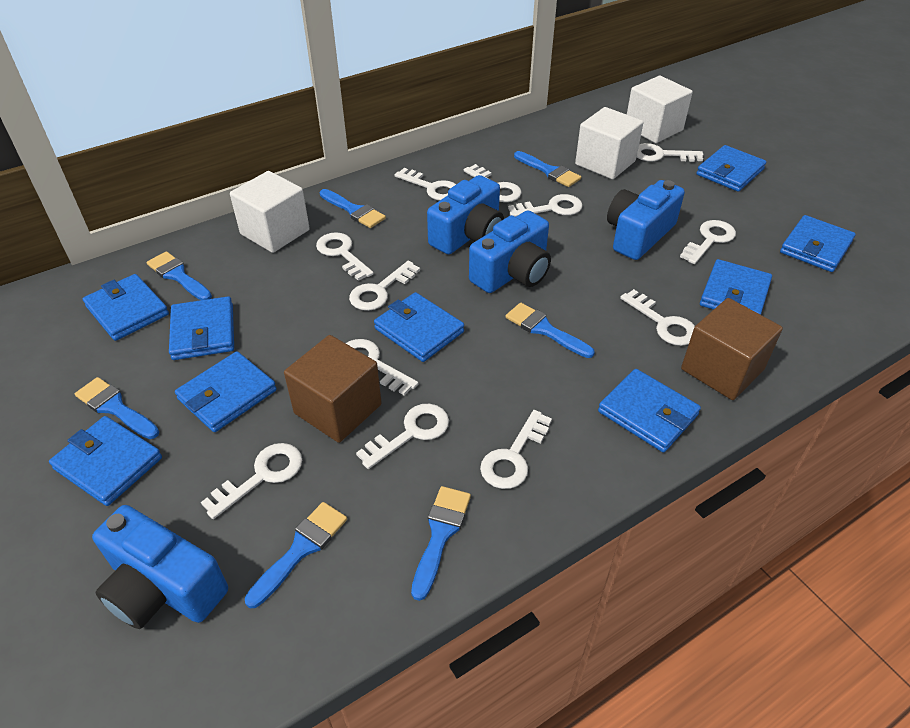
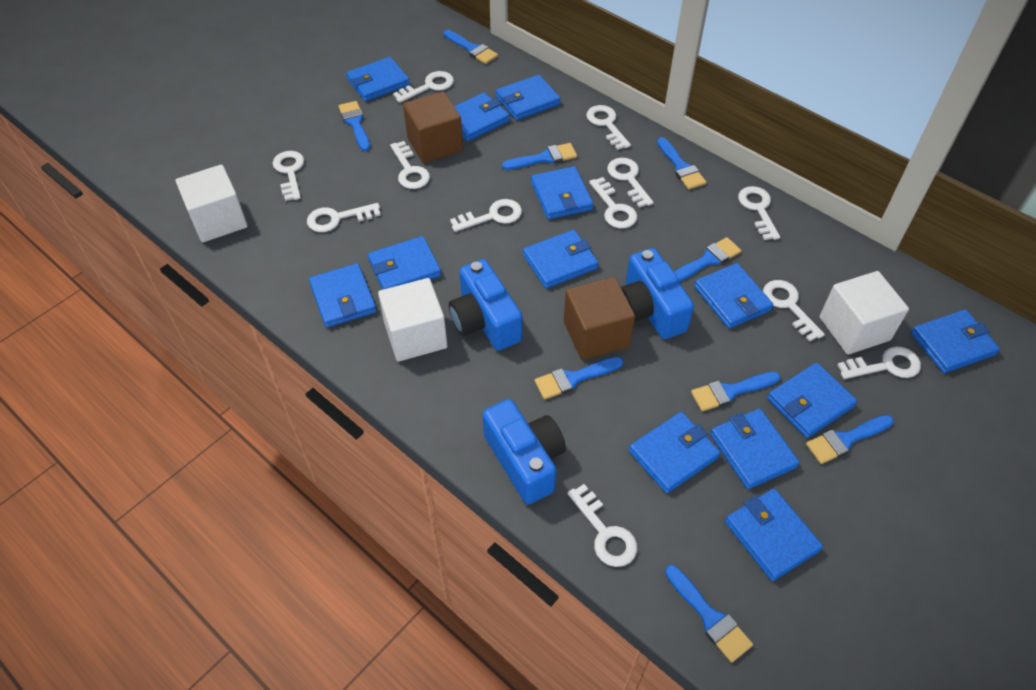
blue brush: [75,377,159,439] [147,251,212,300] [245,502,347,608] [320,189,386,228] [411,486,471,601] [505,303,595,358] [514,151,581,187] = 7 -> [339,101,370,151] [443,30,498,64] [502,143,577,170] [535,357,623,399] [657,137,706,189] [665,565,753,663] [674,237,741,282] [691,372,780,411] [806,415,893,464] = 9
blue camera: [92,505,228,629] [427,175,504,254] [469,210,551,293] [607,180,685,260] = 4 -> [449,259,522,351] [482,399,566,505] [621,248,694,339] = 3
blue wallet: [49,416,162,506] [83,274,169,341] [169,296,234,360] [175,351,277,432] [374,292,464,362] [598,369,701,452] [697,145,766,192] [700,259,772,315] [780,215,856,272] = 9 -> [309,263,377,328] [346,57,410,102] [368,236,441,290] [454,93,510,141] [496,75,561,120] [523,230,598,288] [531,166,593,219] [629,412,721,493] [694,263,773,329] [710,408,799,489] [725,489,823,581] [767,363,857,438] [911,309,1000,373] = 13

